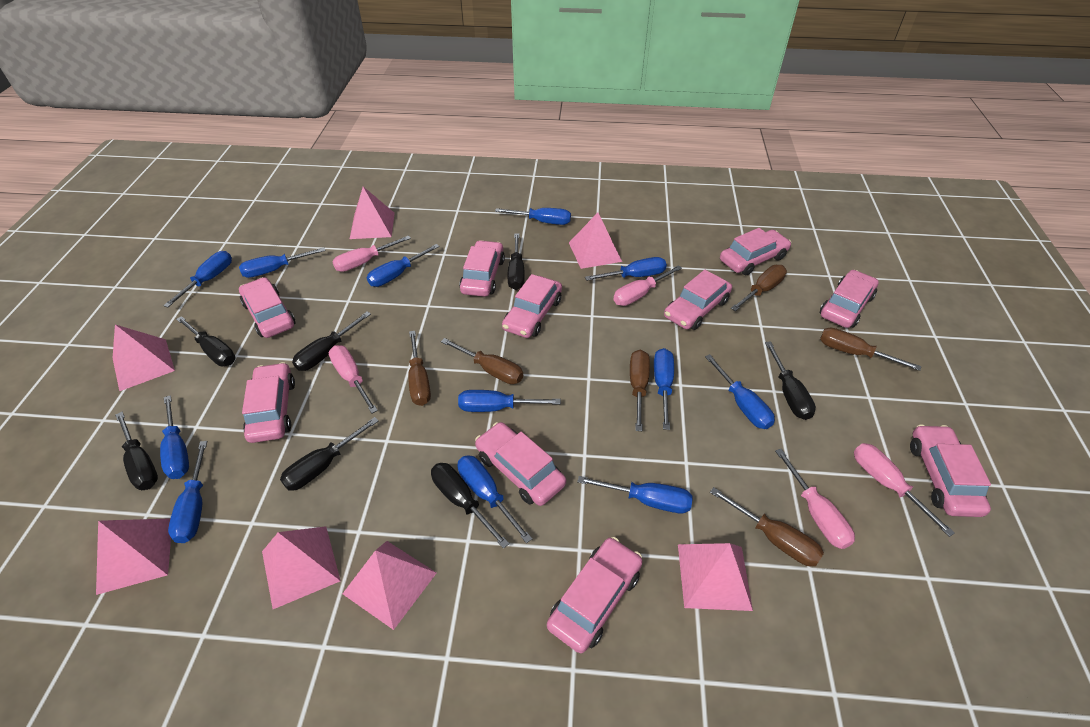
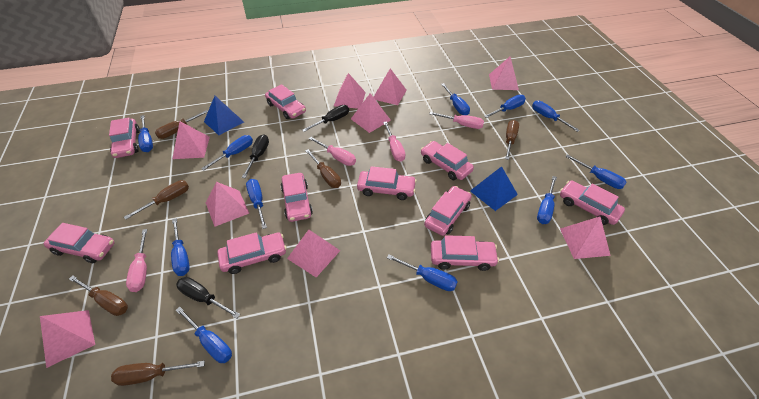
black screwdriver: [115,412,158,490] [176,316,235,366] [280,417,379,491] [292,312,371,371] [431,463,509,549] [507,233,525,290] [765,341,816,420] = 7 -> [176,277,240,318] [242,135,269,178] [302,105,349,132] = 3
blue pyramid: none = 0 -> [204,96,244,135] [470,166,518,211] = 2
blue screwdriver: [160,395,189,479] [163,251,232,308] [168,441,207,543] [239,248,326,278] [367,244,440,287] [458,390,561,412] [458,455,532,543] [495,208,571,225] [577,476,693,513] [585,257,667,281] [654,348,674,430] [705,354,775,429] = 12 -> [138,115,153,152] [171,218,190,276] [176,307,232,363] [201,135,253,171] [246,179,267,229] [387,254,458,291] [441,83,470,115] [484,95,526,118] [532,100,580,132] [537,176,557,224] [565,154,627,189] = 11
pink pyramid: [96,518,171,595] [113,325,175,391] [262,526,341,609] [343,541,436,630] [350,187,395,239] [569,213,622,269] [678,543,753,611] = 7 -> [40,310,95,368] [172,121,210,159] [206,182,249,227] [287,230,340,277] [334,73,366,109] [351,93,391,133] [374,68,407,105] [489,57,519,90] [560,216,611,259] = 9
pink screwdriver: [329,345,378,413] [332,235,411,272] [613,265,682,306] [775,449,855,549] [854,443,955,537] = 5 -> [126,229,147,292] [309,137,356,166] [383,122,405,162] [429,112,484,129] = 4

